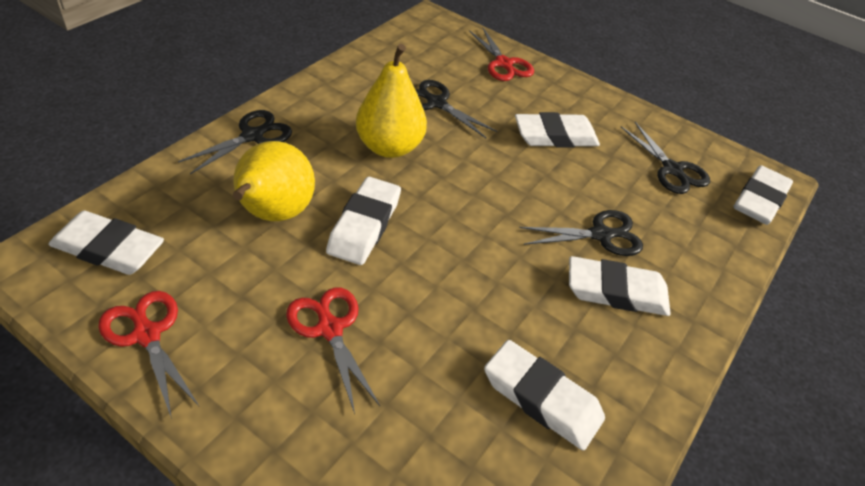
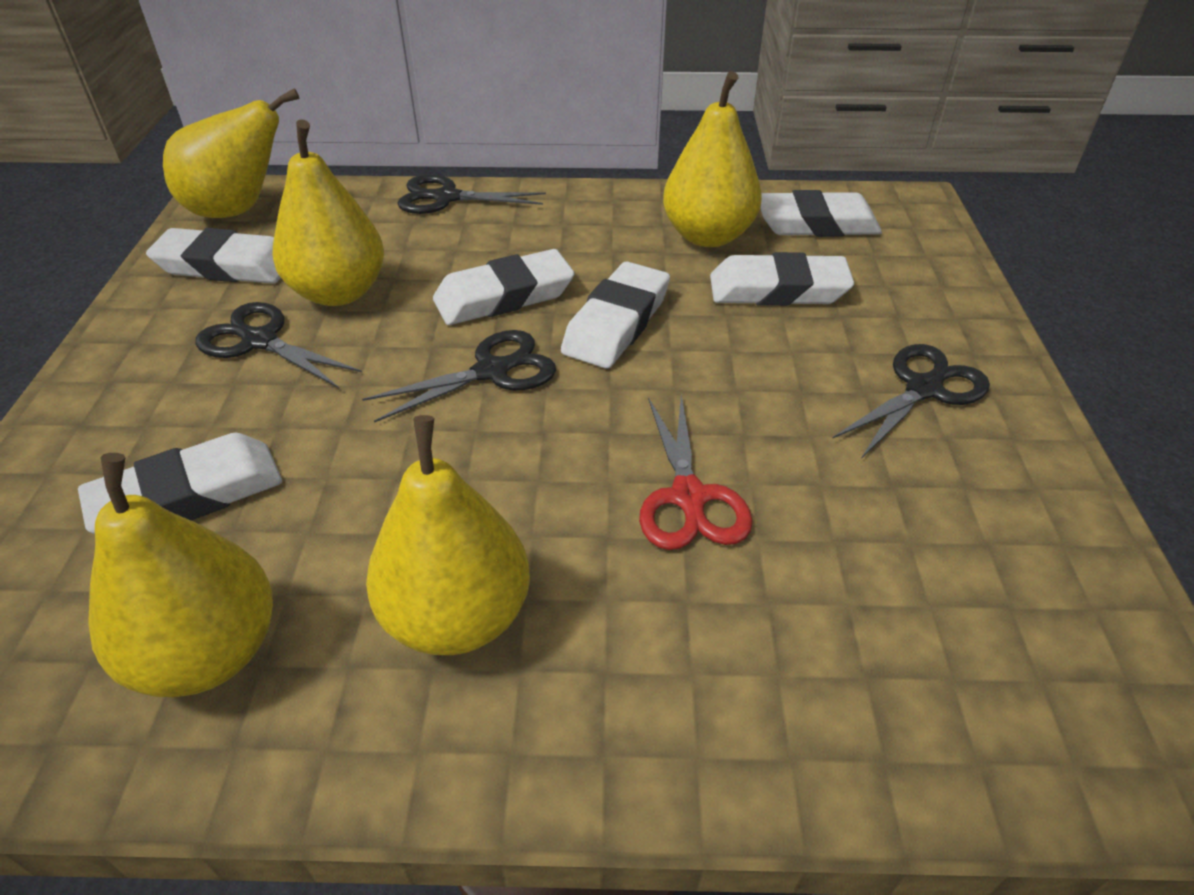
red scissors: [98,291,199,419] [286,287,380,414] [469,28,534,81] = 3 -> [639,394,753,550] = 1
yellow pear: [233,141,315,221] [356,44,427,158] = 2 -> [88,453,273,697] [163,88,300,218] [272,119,384,306] [366,415,530,655] [663,71,762,247] = 5

